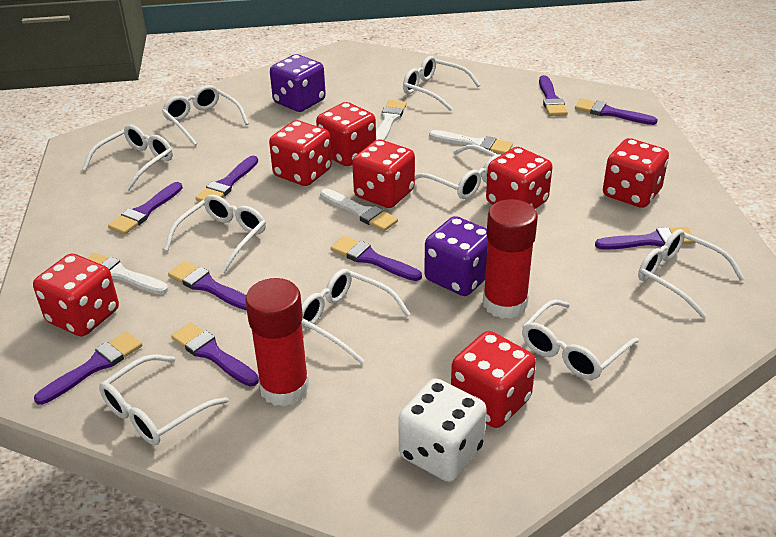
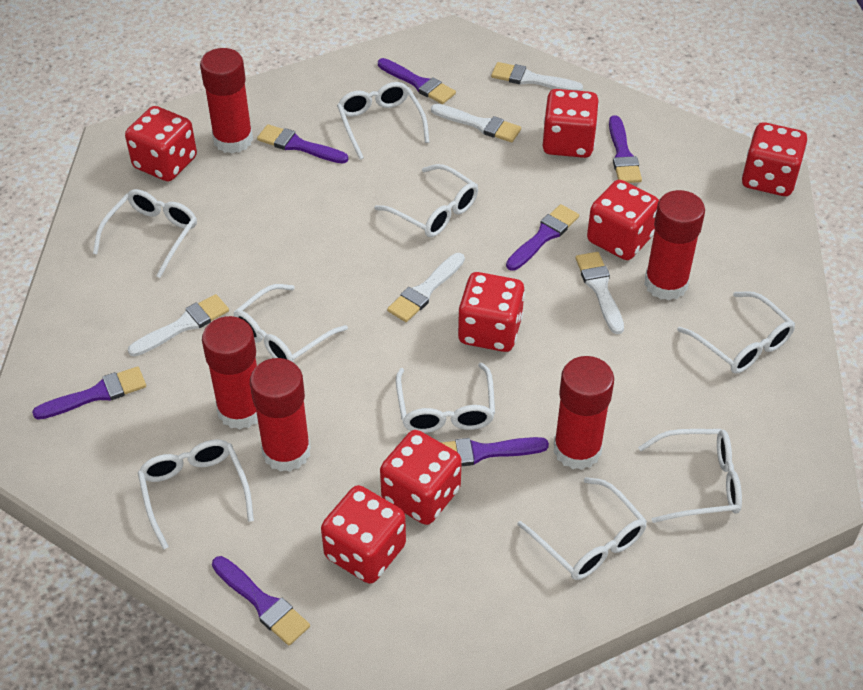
purple brush: [34,331,142,405] [108,182,183,235] [168,261,247,310] [171,322,259,387] [196,156,258,202] [331,236,422,281] [539,75,568,116] [575,98,658,125] [595,227,696,250] = 9 -> [32,366,146,420] [212,556,310,645] [257,124,348,164] [378,58,456,104] [441,437,549,466] [506,204,579,271] [609,115,642,183] = 7
purple dice: [270,54,326,112] [424,216,488,296] = 2 -> none = 0
red glue stick: [245,278,309,407] [483,199,538,319] = 2 -> [200,48,253,154] [202,316,258,430] [250,358,311,472] [554,356,614,470] [644,190,705,300] = 5
white brush: [87,253,168,294] [320,188,398,231] [376,100,407,141] [429,130,513,154] = 4 -> [128,294,229,357] [387,253,465,322] [431,104,521,142] [491,62,583,91] [576,252,624,334] = 5
white dice: [398,378,487,482] = 1 -> none = 0

